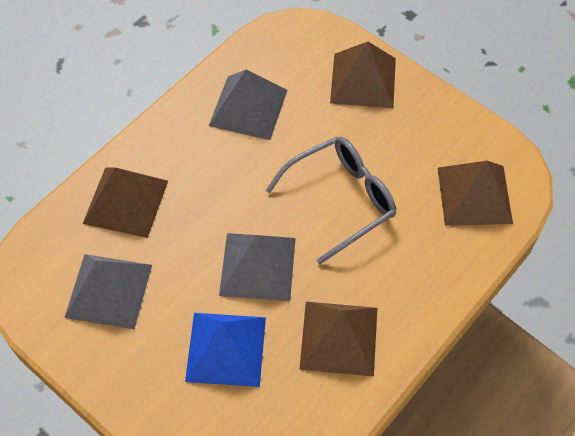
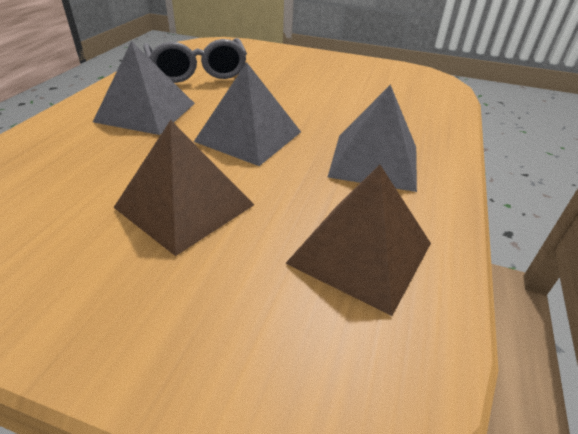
blue pyramid: [185,313,266,387] = 1 -> none = 0
brown pyramid: [83,167,168,238] [299,302,377,377] [330,42,396,108] [438,161,513,226] = 4 -> [113,120,254,256] [286,165,431,316] = 2

